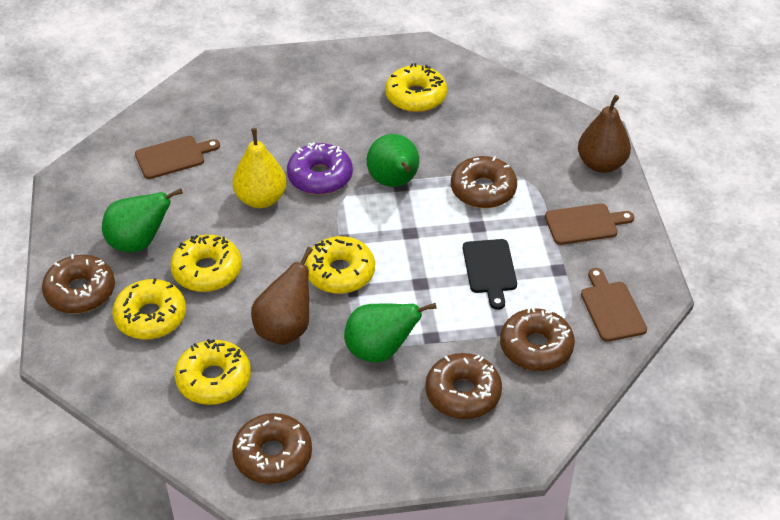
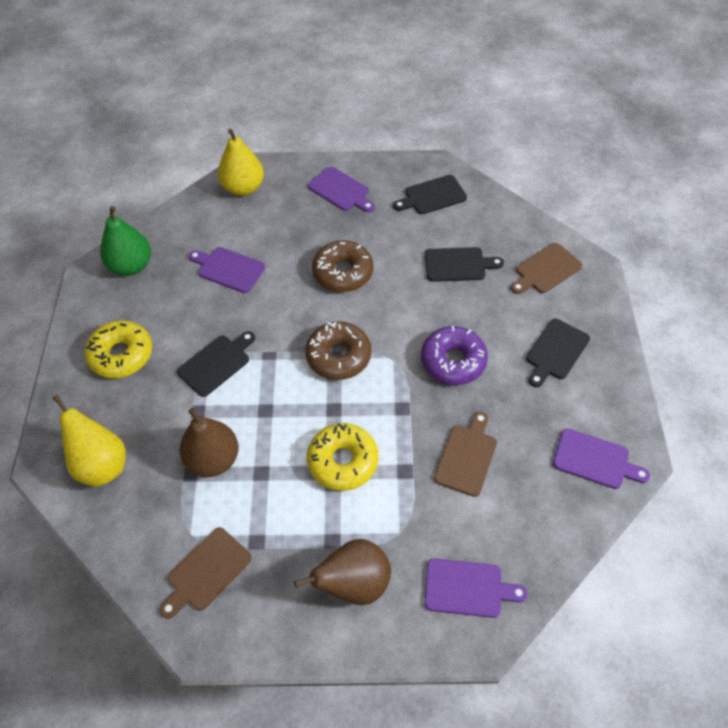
black cutting board: [463,239,517,310] = 1 -> [177,331,255,397] [393,175,467,214] [425,247,504,282] [526,319,590,387] = 4
brown donut: [42,254,115,314] [232,413,312,484] [425,353,502,419] [451,156,517,208] [500,307,575,371] = 5 -> [305,322,371,380] [312,240,373,292] = 2
green pear: [102,188,183,252] [344,303,436,363] [367,134,419,187] = 3 -> [100,206,151,276] = 1
purple cutting board: none = 0 -> [189,247,265,293] [308,167,375,212] [425,558,528,618] [553,428,650,489] = 4
yellow donut: [112,278,186,340] [170,235,242,292] [174,339,251,405] [305,236,375,294] [385,63,447,112] = 5 -> [85,320,152,379] [307,423,379,491] = 2
yellow pear: [232,128,287,208] = 1 -> [53,394,126,487] [218,129,264,196] = 2

